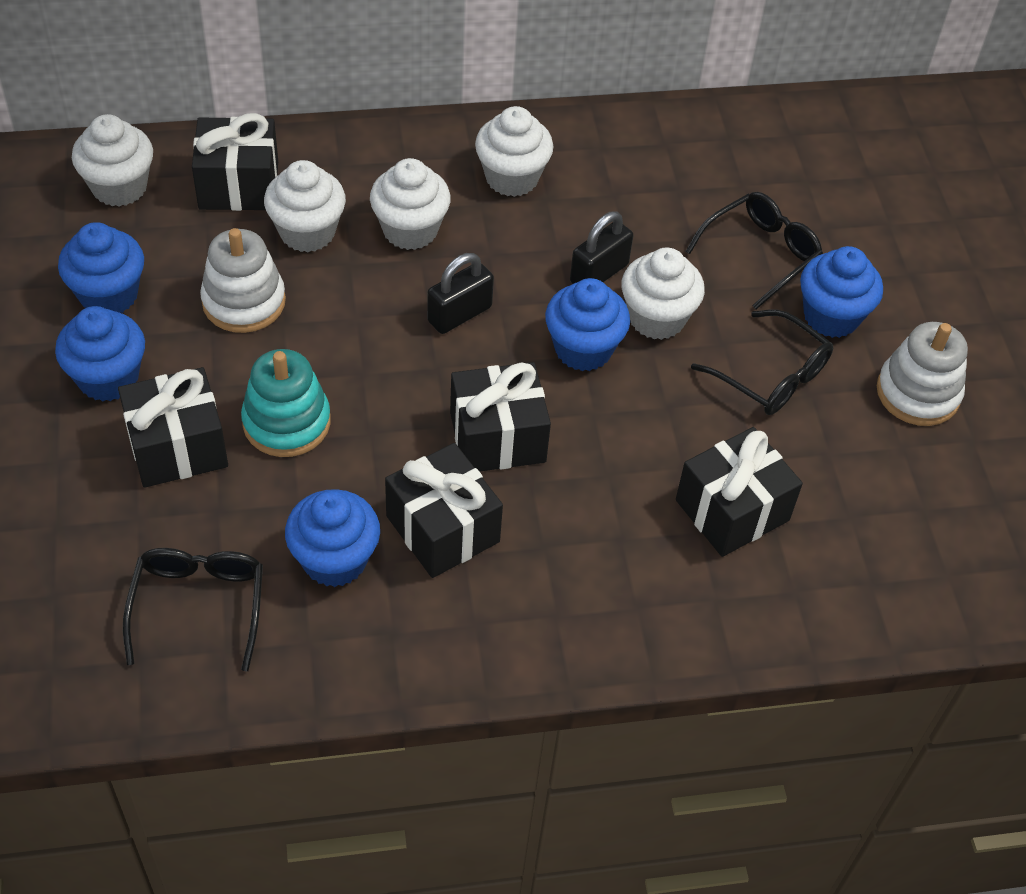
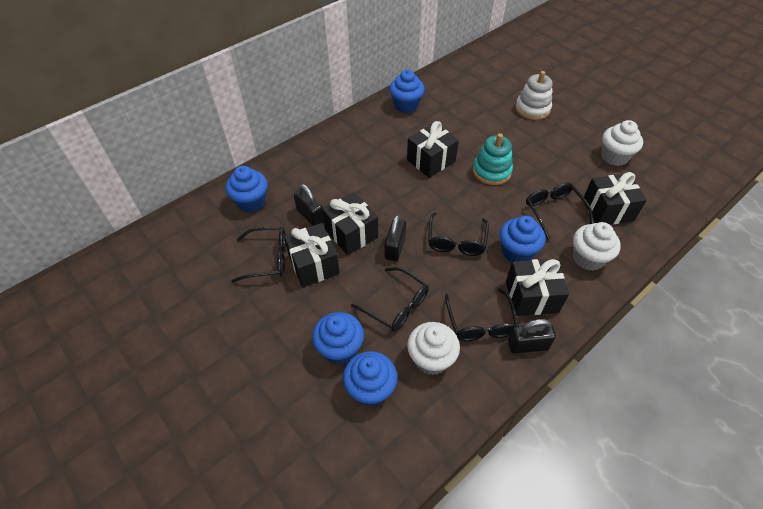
black glasses: [123,548,263,671] [685,192,823,309] [691,309,833,415] = 3 -> [231,227,286,283] [351,267,429,332] [428,212,489,256] [445,288,519,341] [526,182,593,240] = 5
black padlock: [427,253,494,334] [570,212,633,284] = 2 -> [293,184,324,226] [385,215,406,261] [508,319,556,354] = 3
white cupcake: [72,114,153,207] [264,160,346,252] [370,158,451,250] [475,106,554,197] [621,247,705,340] = 5 -> [407,322,460,375] [573,222,621,271] [601,120,643,166] = 3
white stacking toy: [200,228,286,333] [877,322,968,426] = 2 -> [515,71,553,120] = 1

